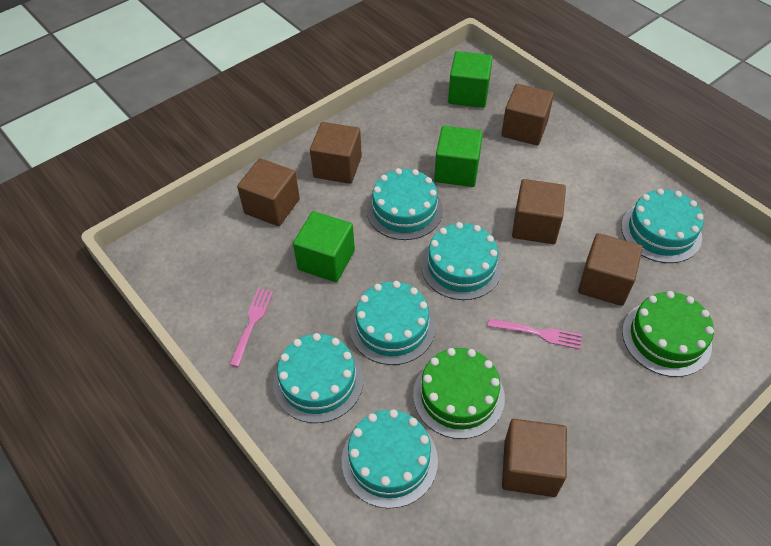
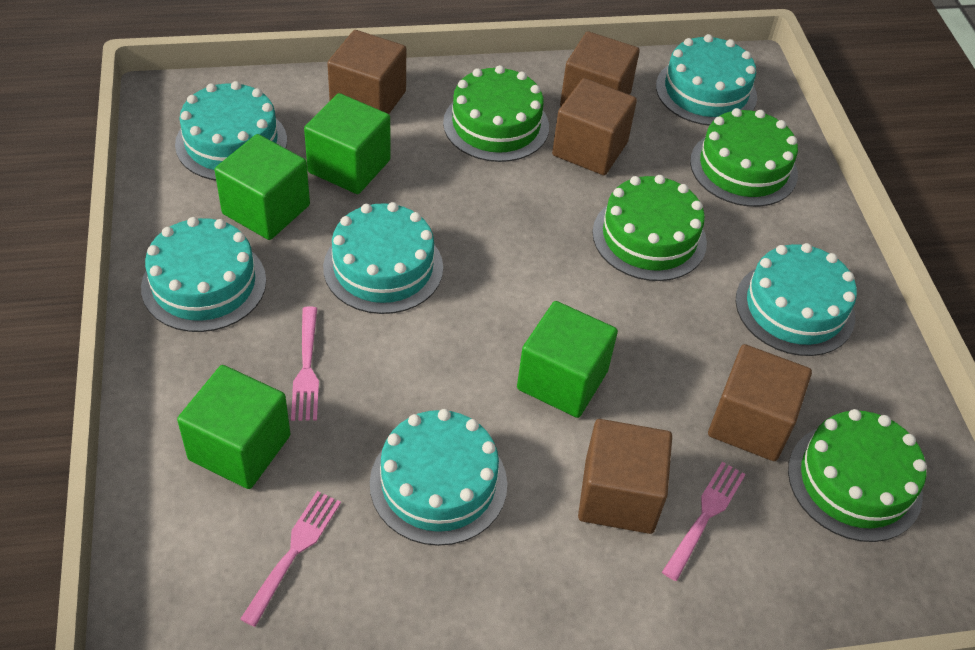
brown cube: [237,158,300,226] [310,122,362,184] [501,84,554,145] [502,419,567,497] [512,179,566,244] [578,233,643,306] = 6 -> [327,30,406,114] [552,78,637,175] [560,31,640,106] [578,419,672,534] [708,344,812,461] = 5
green cake: [413,348,505,439] [622,291,714,377] = 2 -> [443,65,549,162] [592,175,707,281] [690,108,798,207] [788,409,927,542] = 4
green cube: [293,211,355,282] [434,126,483,187] [448,51,493,108] = 3 -> [177,365,291,489] [215,134,310,240] [304,93,391,194] [517,301,618,418] = 4
pink fork: [229,288,273,367] [488,318,582,349] = 2 -> [240,491,341,627] [291,307,319,421] [662,462,746,581] = 3

